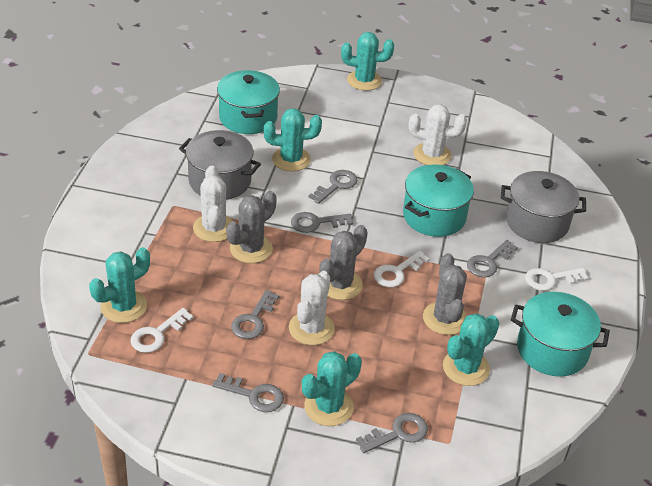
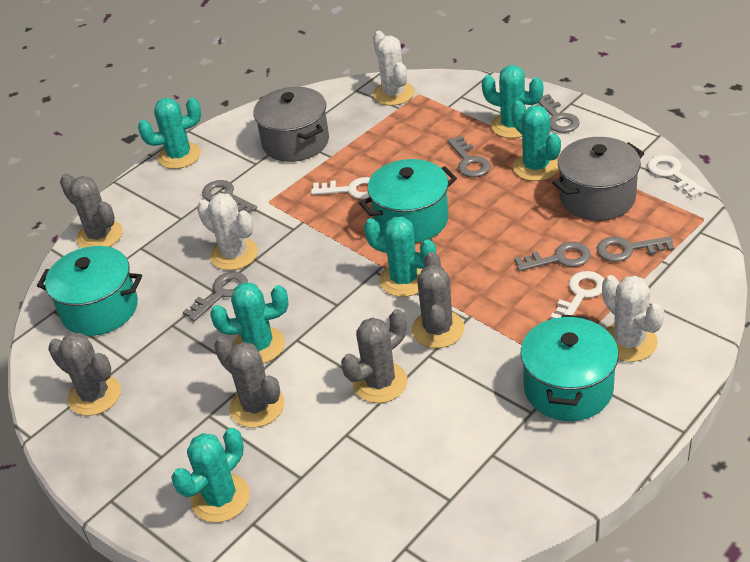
grey cactus: [226,191,277,263] [319,225,368,300] [423,253,467,335] = 3 -> [48,333,121,416] [60,174,123,248] [214,336,284,428] [341,309,408,403] [411,252,465,348] = 5
turquoise cactus: [89,247,150,323] [264,108,322,172] [302,351,362,426] [341,32,394,91] [443,313,499,386] = 5 -> [138,97,201,169] [171,428,250,523] [210,282,289,364] [364,217,436,297] [482,65,543,138] [511,100,561,181] = 6

